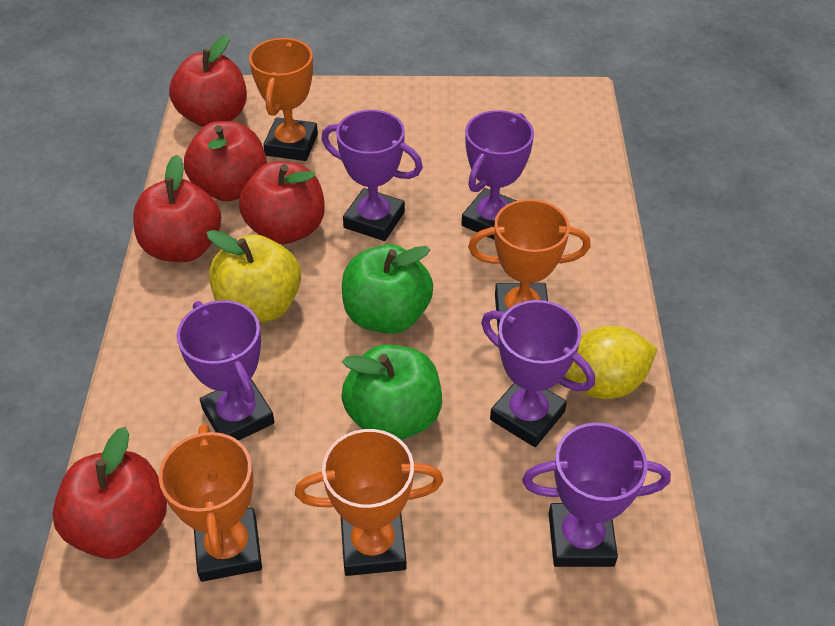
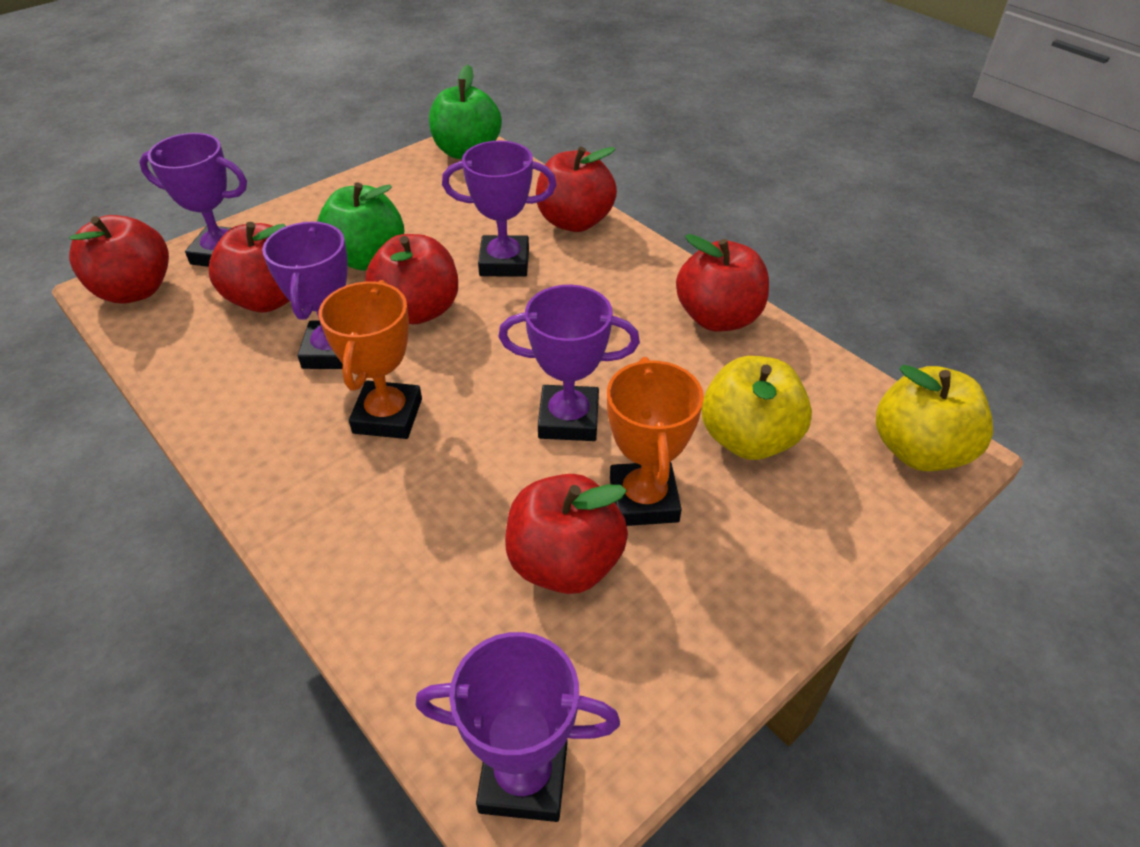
orange trophy: [159,424,262,582] [249,38,318,161] [295,429,443,576] [468,199,591,332] = 4 -> [319,280,422,439] [607,357,704,526] = 2
red apple: [52,427,167,559] [133,155,221,262] [169,35,247,127] [184,121,267,201] [239,161,325,244] = 5 -> [69,215,169,304] [209,222,290,313] [365,234,458,324] [505,474,628,594] [536,147,617,232] [676,234,769,332] = 6
yellow apple: [206,230,301,323] = 1 -> [701,356,812,460] [876,365,993,471] = 2
yellow lemon: [564,326,658,399] = 1 -> none = 0

